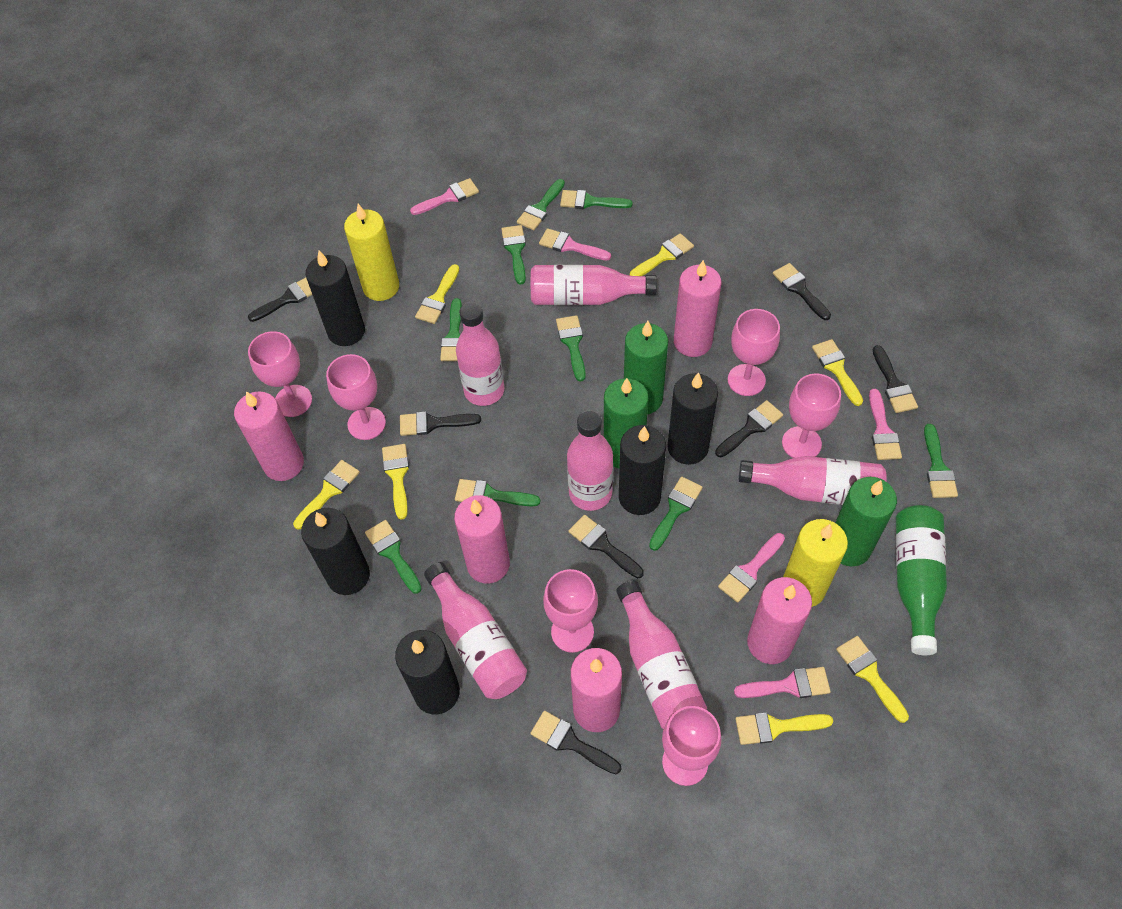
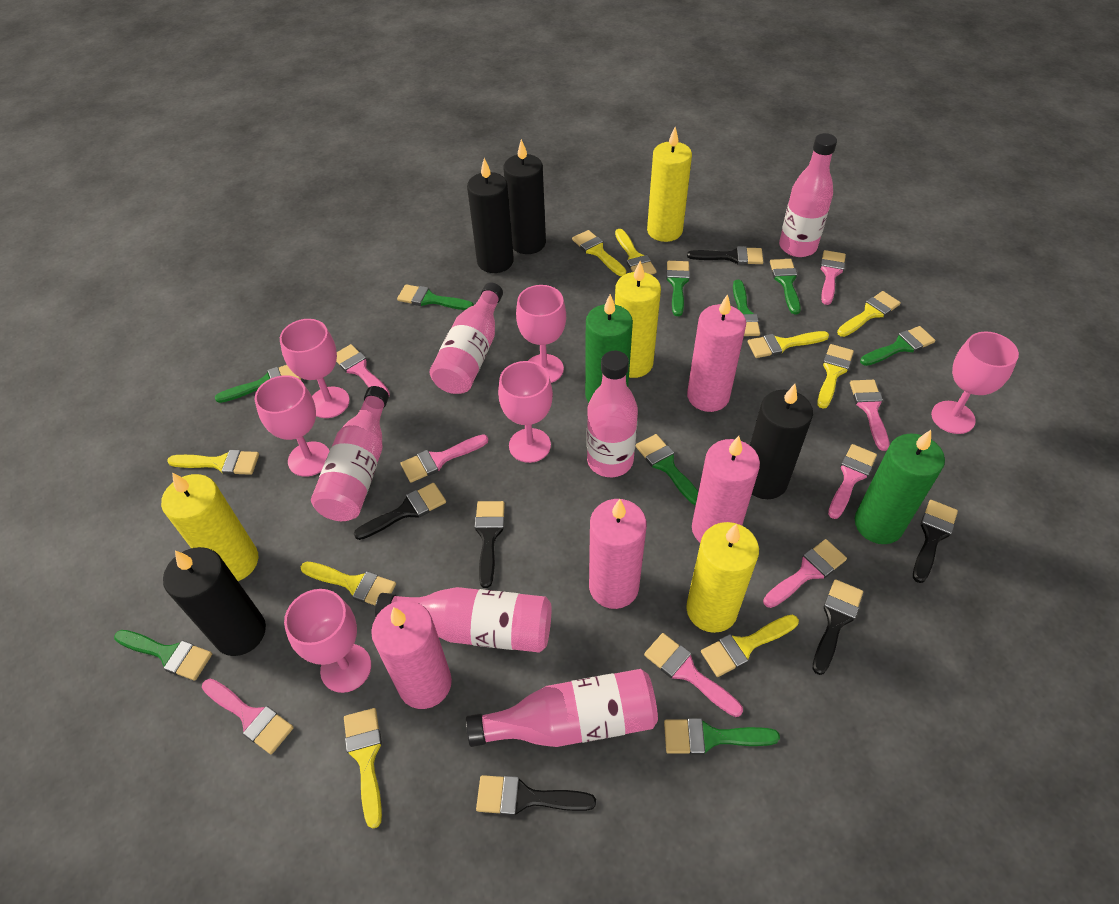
black brush: [248,278,312,322] [400,411,481,436] [530,711,622,774] [568,515,644,578] [715,400,783,457] [773,263,831,320] [873,345,918,413] = 7 -> [354,483,446,540] [475,501,505,588] [476,775,596,816] [687,246,763,265] [813,579,863,675] [913,500,958,583] = 6
black candle: [301,508,370,595] [306,251,365,346] [395,630,460,714] [619,425,666,515] [667,372,718,465] = 5 -> [163,547,266,656] [467,158,514,273] [503,139,546,254] [750,384,813,499] = 4
green bottle: [896,505,947,655] = 1 -> none = 0
green candle: [604,378,648,468] [624,321,668,414] [835,477,897,566] = 3 -> [585,294,633,403] [855,430,945,544] = 2
pink brush: [410,178,479,215] [539,228,611,261] [718,533,785,603] [734,667,831,698] [869,389,902,460] = 5 -> [202,679,294,754] [336,344,390,396] [400,434,488,483] [644,633,743,717] [763,539,847,608] [820,250,846,305] [828,444,877,519] [850,380,889,451] = 8
pink candle: [234,391,304,481] [454,495,510,583] [571,648,622,732] [674,260,721,357] [747,577,812,664] = 5 -> [371,600,452,709] [589,499,647,609] [687,294,746,412] [692,436,760,543] = 4
yellow brush: [293,460,360,530] [382,444,409,520] [415,264,459,324] [630,233,694,276] [735,712,833,745] [812,339,863,406] [836,636,909,723] = 7 -> [167,450,259,475] [301,562,396,605] [344,708,382,829] [572,230,626,276] [615,229,657,275] [701,615,799,677] [748,331,829,358] [817,344,854,409] [837,291,901,337] = 9
yellow candle: [344,204,399,301] [783,519,848,607] = 2 -> [161,473,258,581] [615,261,661,378] [647,127,692,242] [686,522,759,633] = 4

